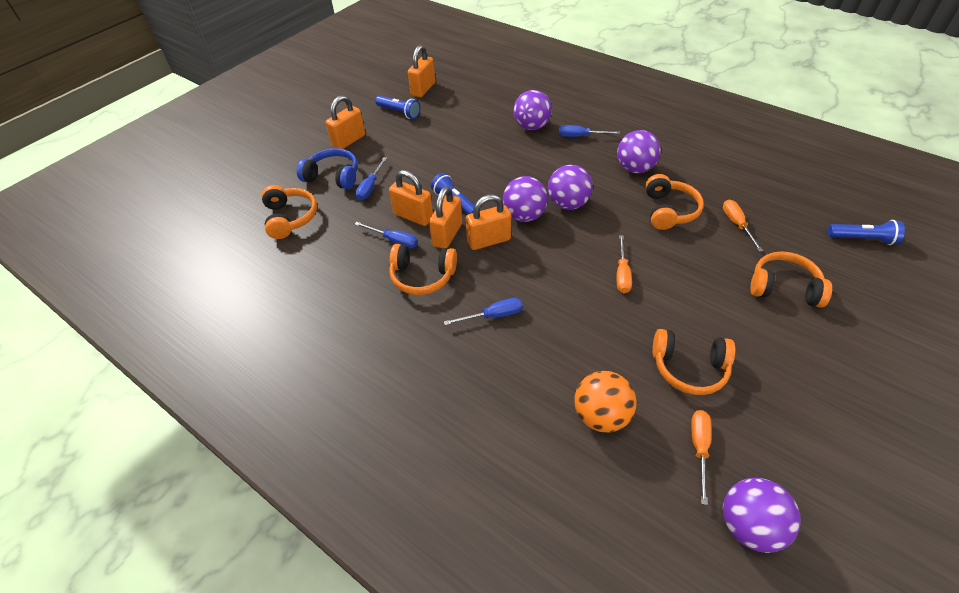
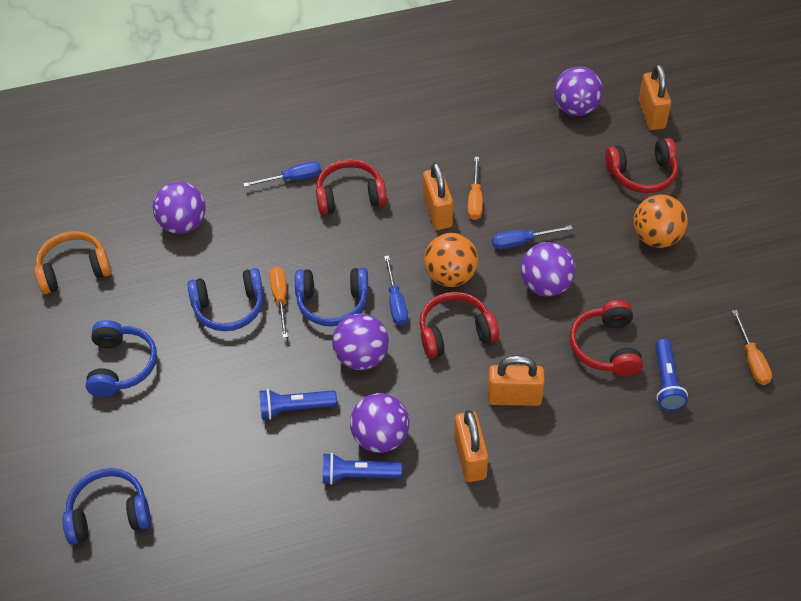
blue headphones: [297,148,358,189] = 1 -> [63,468,151,545] [86,320,157,397] [187,268,264,331] [295,268,368,326] = 4
blue screwdriver: [355,222,418,249] [356,157,387,200] [444,298,523,325] [559,125,620,137] = 4 -> [243,161,321,187] [384,255,408,326] [492,225,573,249] = 3
orange ball: [574,371,636,433] = 1 -> [424,233,478,287] [633,195,688,248] = 2
orange headphones: [262,185,317,239] [389,244,457,295] [645,174,704,230] [652,329,735,395] [750,251,832,308] = 5 -> [34,231,112,294] = 1
orange padlock: [326,95,365,149] [389,170,433,226] [408,45,435,97] [429,186,462,249] [466,194,511,250] = 5 -> [423,162,453,230] [454,410,488,482] [488,355,545,406] [639,64,671,130] = 4
red headphones: none = 0 -> [316,159,387,215] [419,292,499,358] [570,300,643,377] [605,138,678,193] = 4

